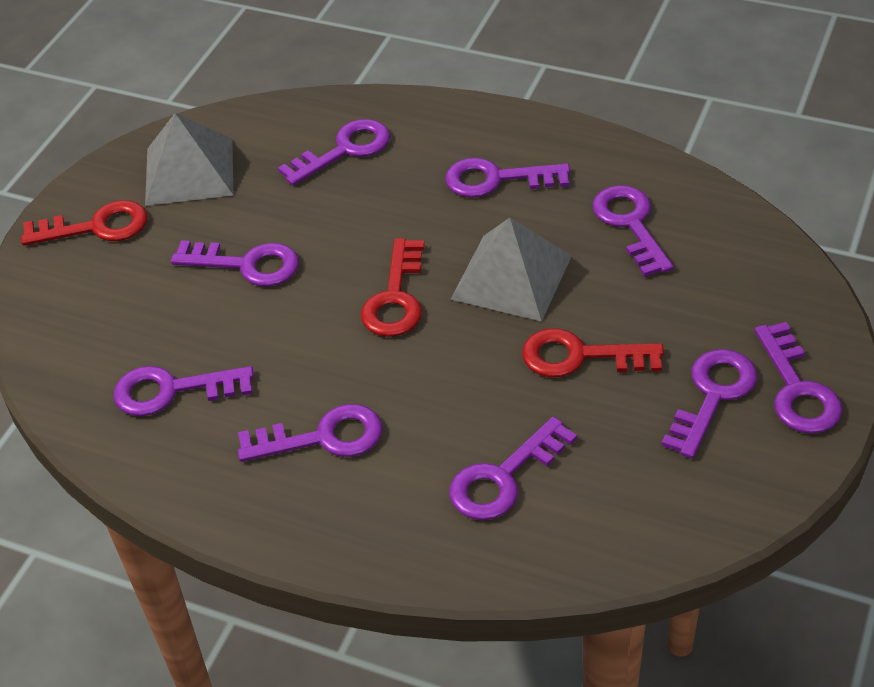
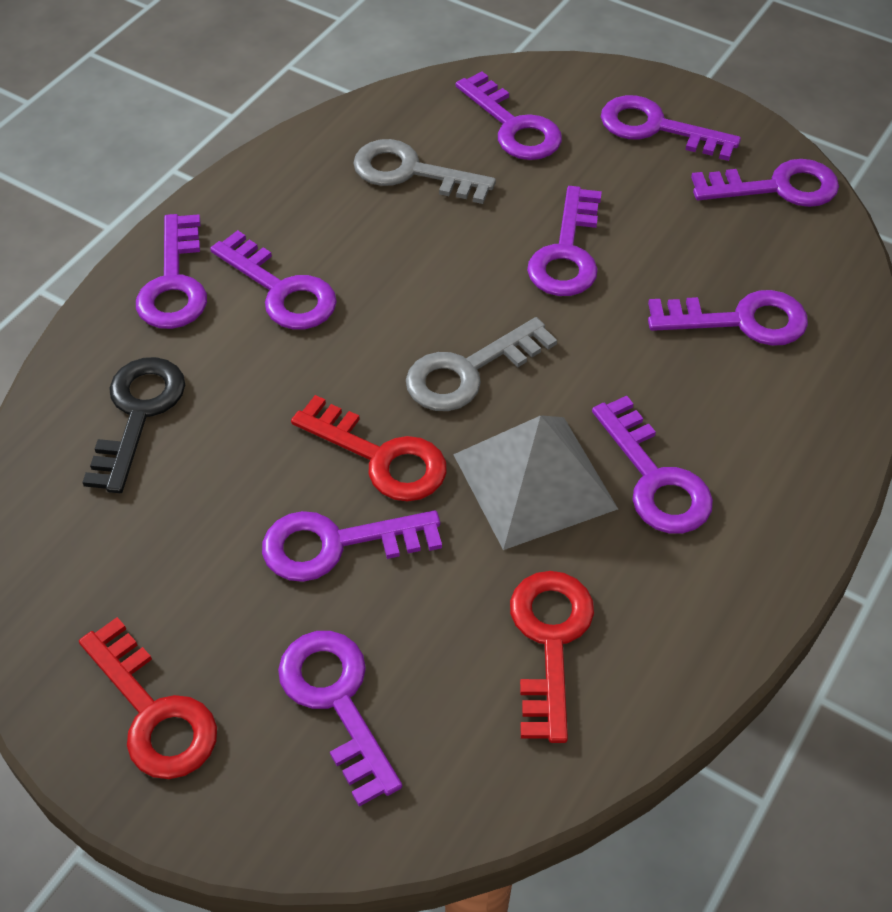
black key: none = 0 -> [82,357,185,493] = 1
grey key: none = 0 -> [353,139,496,204] [406,317,557,411] = 2
grey pyramid: [145,113,233,206] [450,218,572,322] = 2 -> [453,415,618,550] = 1
purple key: [113,366,254,416] [171,240,299,287] [238,404,382,462] [278,119,390,186] [445,158,570,198] [449,417,577,520] [592,185,674,277] [661,349,757,459] [755,322,842,434] = 9 -> [136,214,207,329] [210,230,337,329] [262,510,442,582] [278,631,402,807] [456,71,562,160] [527,186,602,296] [592,396,713,534] [601,95,741,161] [648,290,808,346] [691,159,839,207] = 10

